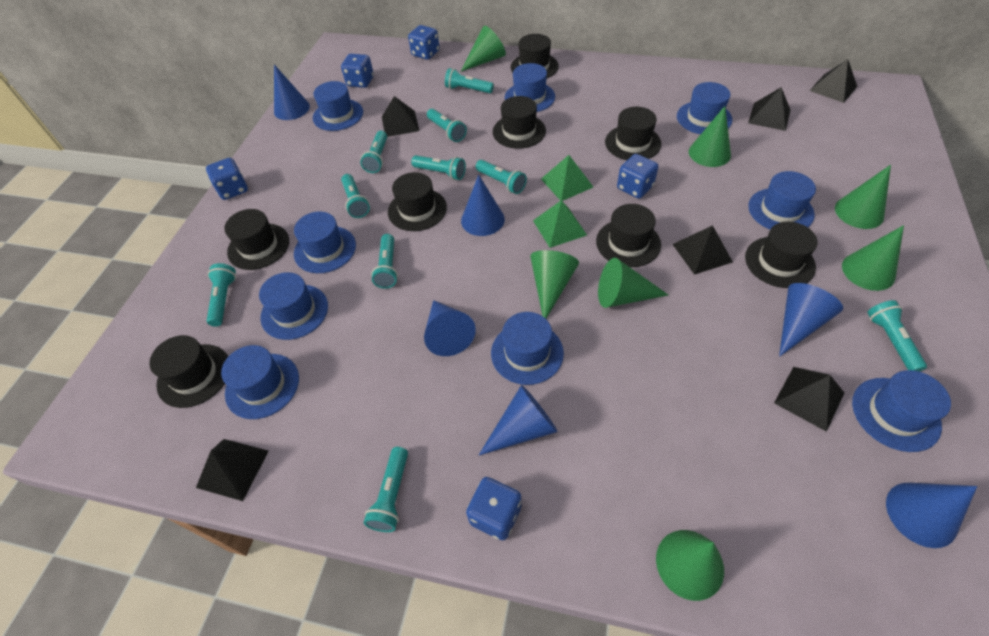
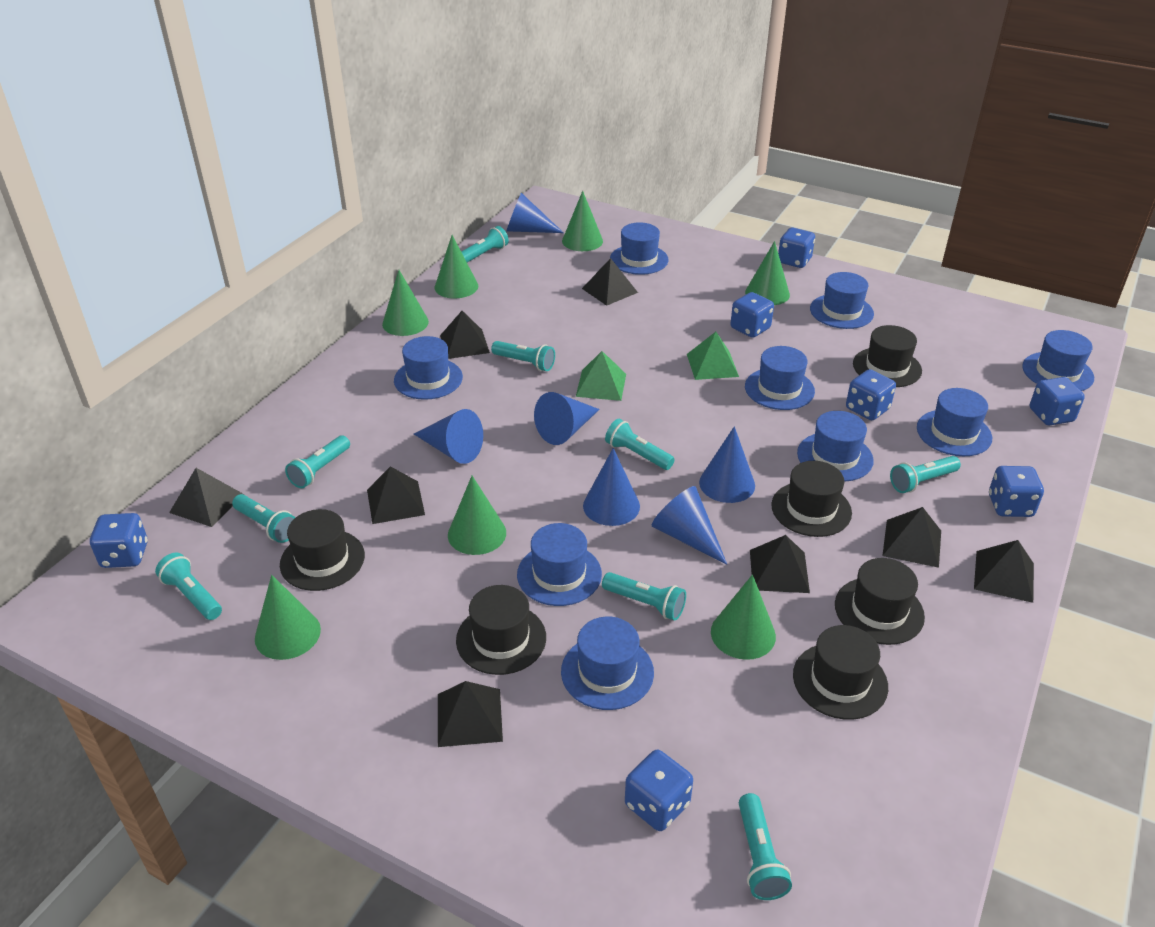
black hat: [149,335,228,408] [224,209,289,270] [388,172,447,231] [493,96,546,149] [511,34,559,79] [596,204,661,267] [605,107,661,160] [745,221,818,288] = 8 -> [280,509,365,591] [456,585,546,675] [771,461,852,537] [793,625,888,720] [835,558,925,645] [853,325,922,387] = 6
black pyramid: [196,439,269,501] [382,96,419,137] [673,225,733,275] [748,87,790,131] [774,367,844,432] [810,59,857,103] = 6 -> [169,468,243,527] [367,466,425,524] [438,681,503,747] [440,311,490,359] [582,258,638,306] [750,535,810,593] [882,507,941,568] [974,540,1034,603] = 8
blue dice: [206,158,248,200] [341,54,374,88] [408,25,440,60] [466,477,522,540] [617,154,658,199] = 5 -> [90,513,148,568] [625,750,693,831] [730,292,774,338] [778,228,815,268] [846,369,896,420] [989,466,1044,517] [1030,377,1085,425] = 7
turquoise flashlight: [207,263,236,326] [341,174,370,218] [360,131,387,173] [364,447,408,532] [371,234,398,289] [411,155,466,180] [427,109,467,142] [445,68,494,93] [476,160,527,194] [867,300,927,372] = 10 -> [155,552,222,620] [232,494,295,543] [285,435,350,488] [461,226,509,262] [491,341,555,371] [602,572,686,621] [605,419,675,470] [739,793,792,900] [890,456,961,493] = 9

